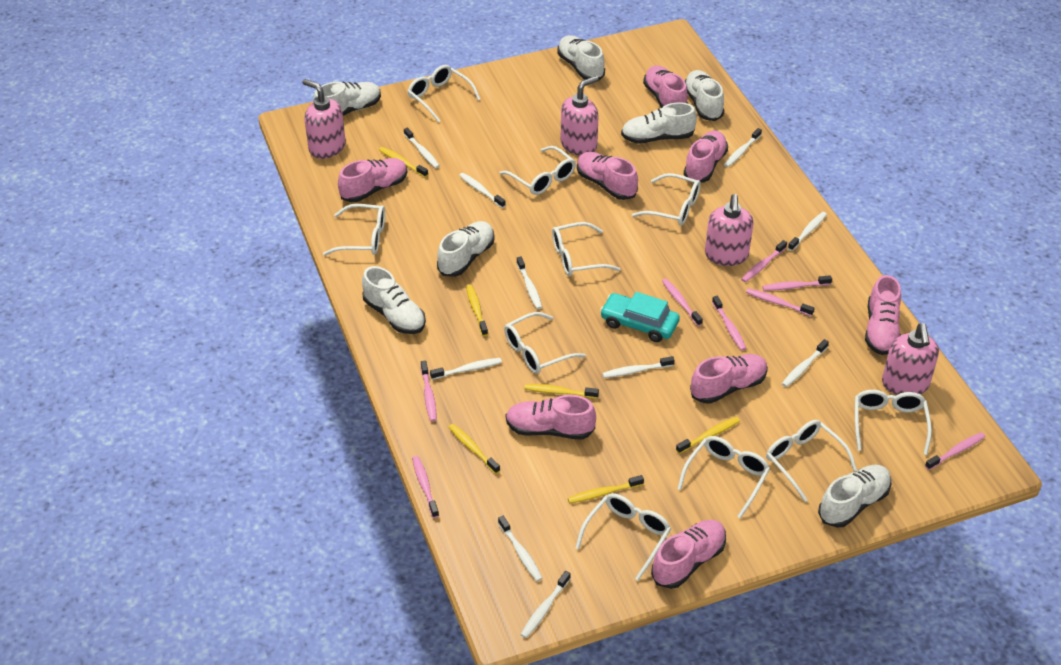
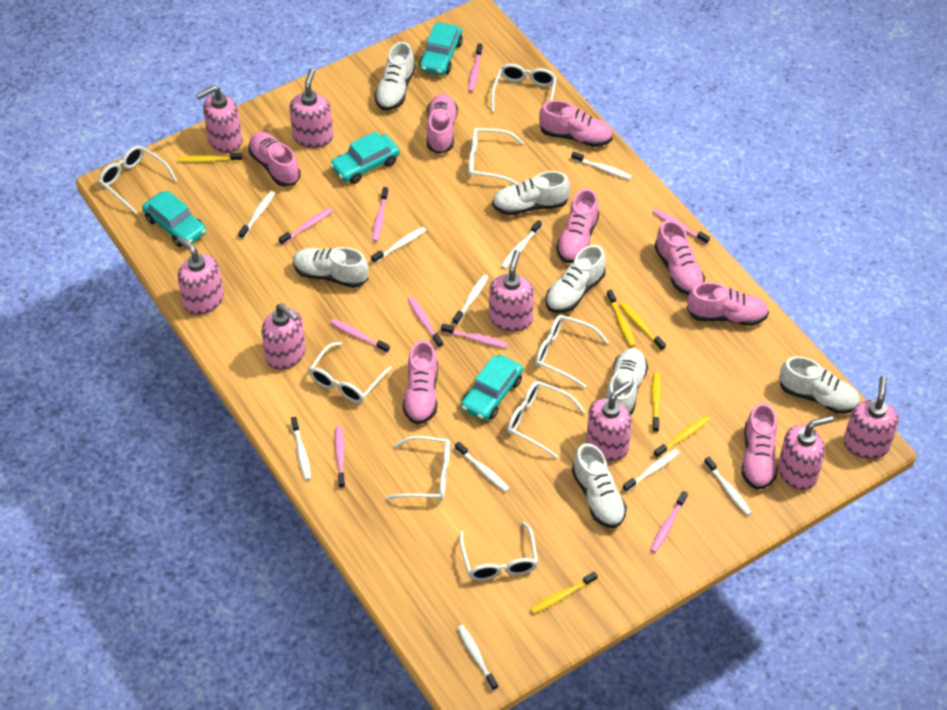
pink soap dispenser: [302,79,346,159] [561,76,599,156] [705,194,753,266] [882,323,939,395] = 4 -> [177,236,224,315] [196,85,242,153] [261,303,306,370] [289,68,333,148] [489,250,534,332] [586,381,632,461] [778,416,834,490] [844,376,899,459] = 8
pink toothbrush: [412,456,439,518] [421,361,437,422] [662,279,703,326] [712,296,746,351] [741,240,787,282] [746,288,815,316] [762,275,832,291] [925,432,985,470] = 8 -> [279,207,333,245] [330,319,390,353] [335,426,345,488] [372,187,389,242] [408,297,443,348] [441,324,508,348] [468,43,483,92] [650,491,688,553] [652,209,710,244] = 9
turquoise car: [600,292,680,342] = 1 -> [142,190,206,247] [330,131,400,184] [419,22,463,76] [461,355,523,421] = 4
white glasses: [323,204,385,256] [408,65,481,123] [499,146,576,195] [504,312,586,374] [552,222,620,276] [575,493,671,581] [632,173,701,225] [677,436,770,519] [766,420,857,502] [855,390,932,455] = 10 -> [98,145,178,214] [309,342,392,403] [386,436,450,500] [459,521,538,581] [468,128,524,185] [491,64,557,111] [507,381,585,459] [535,315,609,388] = 8

